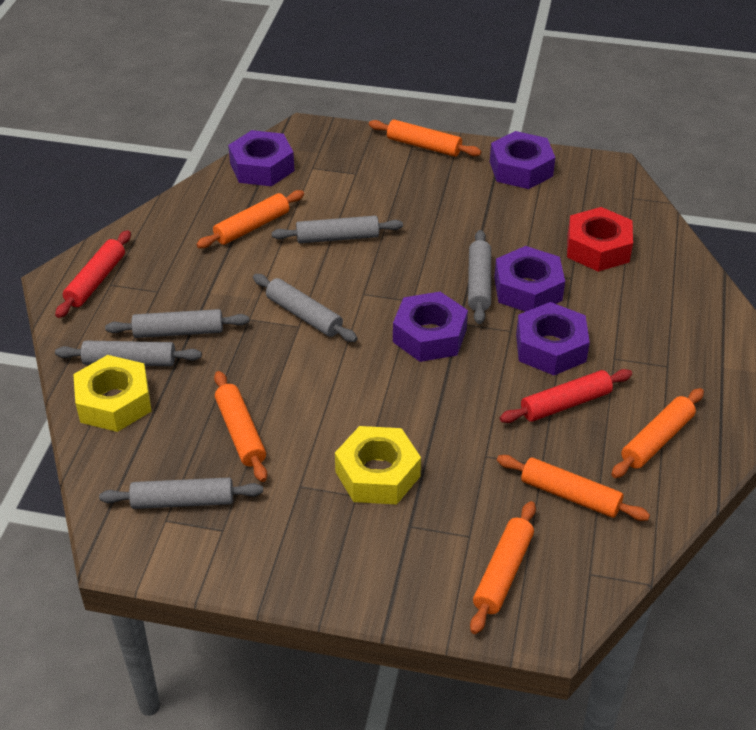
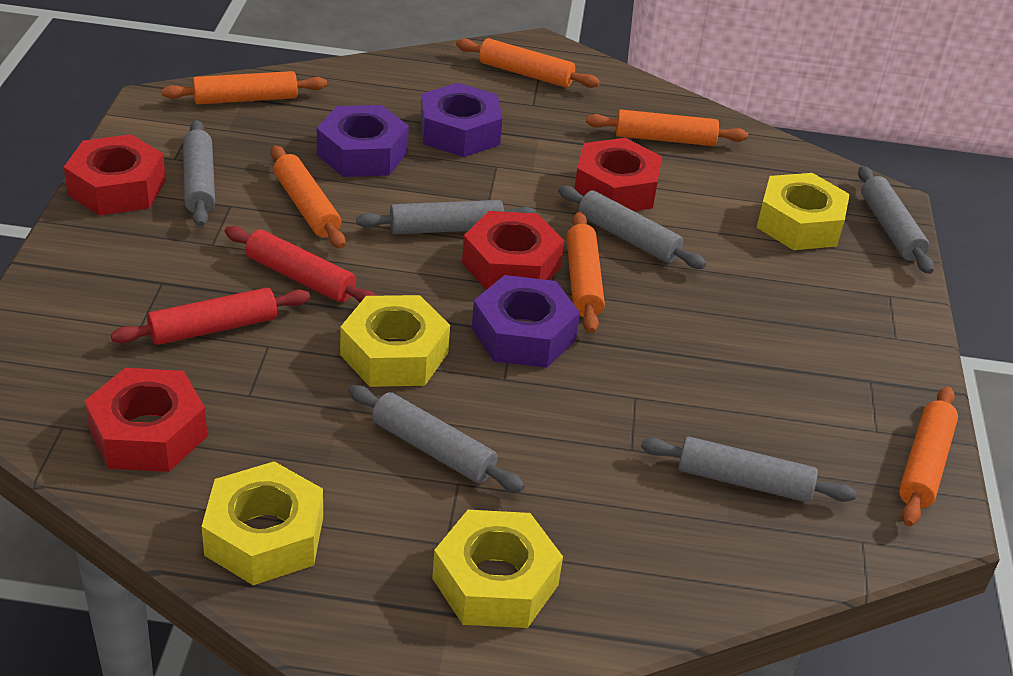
purple nut: [228,130,294,186] [393,292,468,362] [490,131,555,189] [494,246,565,312] [516,302,590,375] = 5 -> [317,105,409,177] [420,83,502,157] [472,275,580,368] = 3
red nut: [567,207,633,272] = 1 -> [64,134,166,216] [85,368,208,472] [462,211,564,290] [574,138,662,211] = 4
yellow nut: [73,355,151,432] [335,426,421,505] = 2 -> [202,461,323,585] [340,295,450,387] [432,510,563,628] [757,173,850,250] = 4

